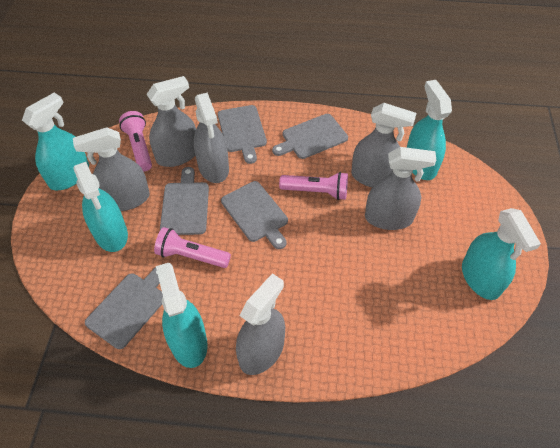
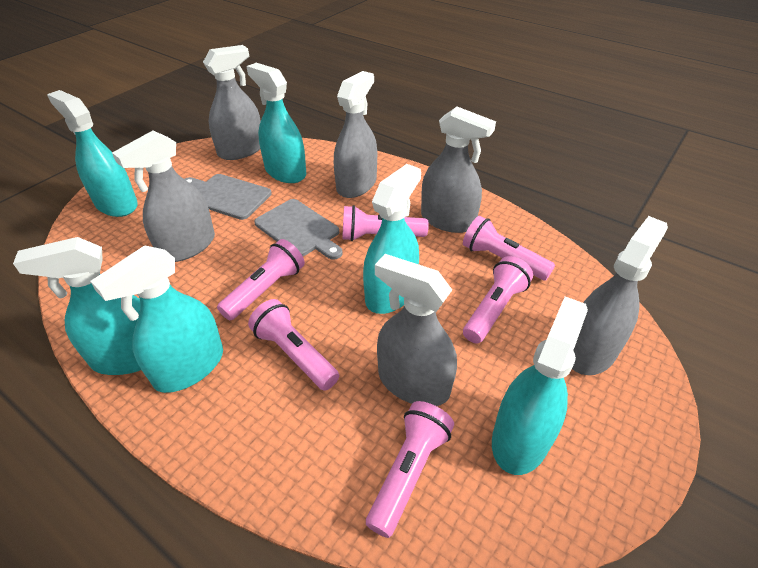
grey cutting board: [85,267,163,349] [160,167,209,235] [218,105,267,164] [221,181,288,249] [272,114,348,159] = 5 -> [185,174,272,220] [254,199,343,260] = 2
pink flashlight: [119,111,152,171] [154,227,231,268] [279,172,348,200] = 3 -> [217,239,305,320] [248,299,339,391] [342,205,429,241] [366,401,454,538] [463,216,555,281] [463,256,533,343] = 6
turquoise spray bottle: [22,93,89,191] [73,162,128,252] [156,263,208,368] [407,80,452,180] [462,208,541,300] = 5 -> [13,237,141,375] [47,90,138,217] [90,245,223,393] [247,63,306,183] [363,164,421,314] [492,297,588,475] = 6

